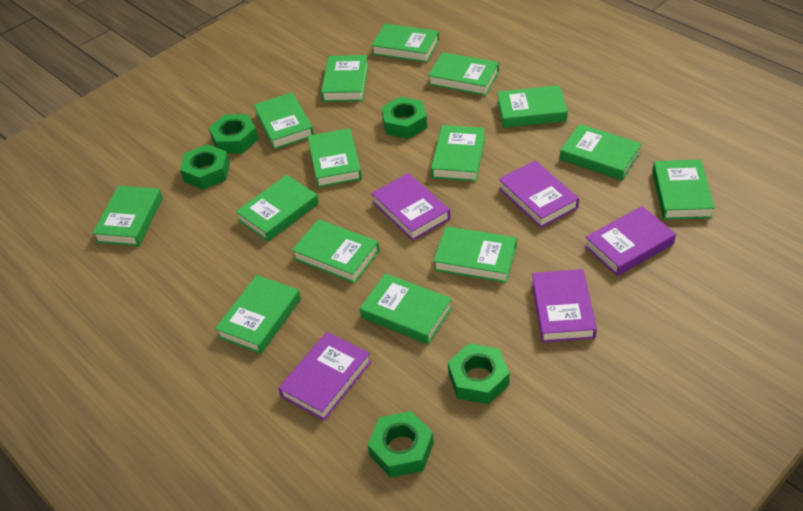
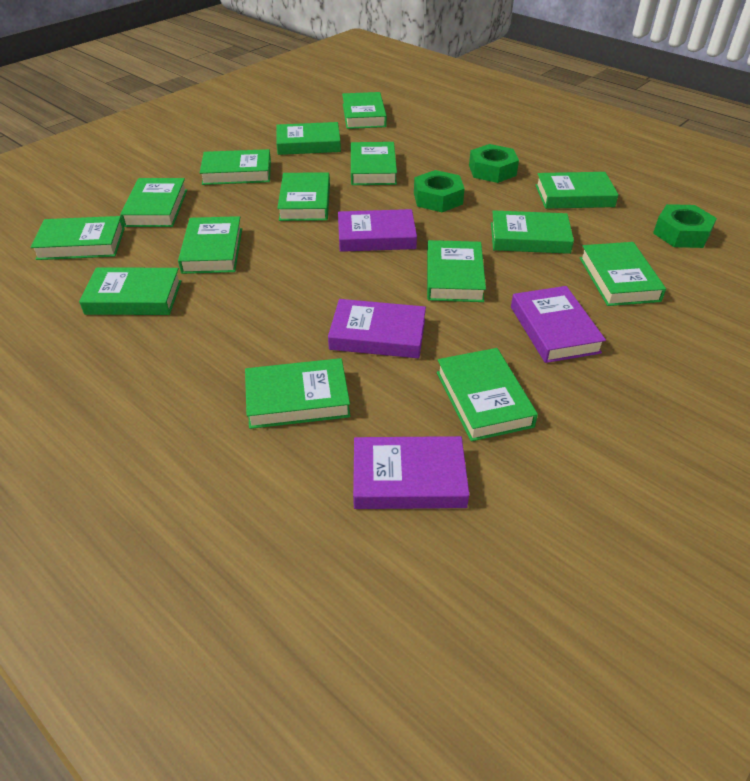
green nut: [180,144,230,189] [209,114,258,154] [368,411,434,477] [381,97,427,139] [448,343,510,404] = 5 -> [414,170,465,212] [469,144,519,183] [653,204,717,248] = 3
purple book: [278,332,371,421] [371,173,450,241] [499,160,579,228] [532,269,597,343] [585,206,676,276] = 5 -> [328,299,426,358] [338,209,417,252] [353,436,470,509] [511,286,606,363] = 4

